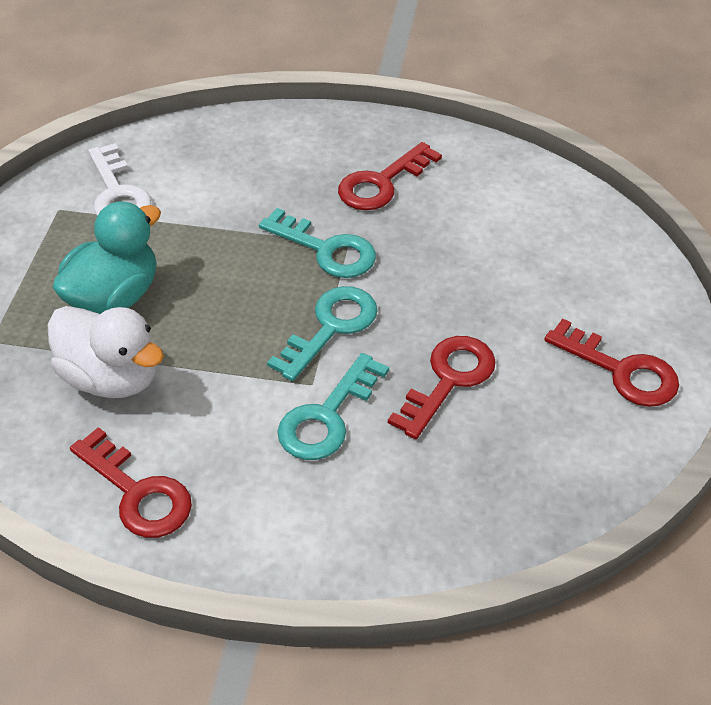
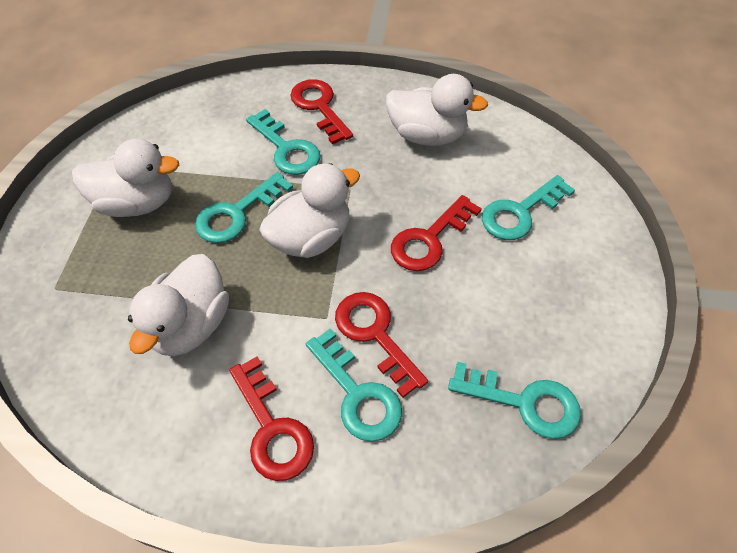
turquoise duck: [53,201,161,314] = 1 -> none = 0
turquoise key: [259,208,376,278] [267,286,378,381] [277,353,389,460] = 3 -> [195,172,293,243] [246,109,320,175] [306,328,402,442] [448,362,581,439] [482,175,575,240] = 5
white duck: [48,306,164,398] = 1 -> [72,139,179,217] [128,254,229,356] [259,163,360,258] [386,74,488,146] = 4
white key: [88,143,151,216] = 1 -> none = 0

